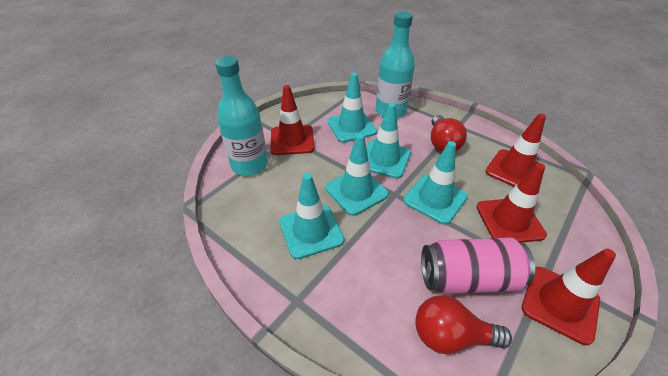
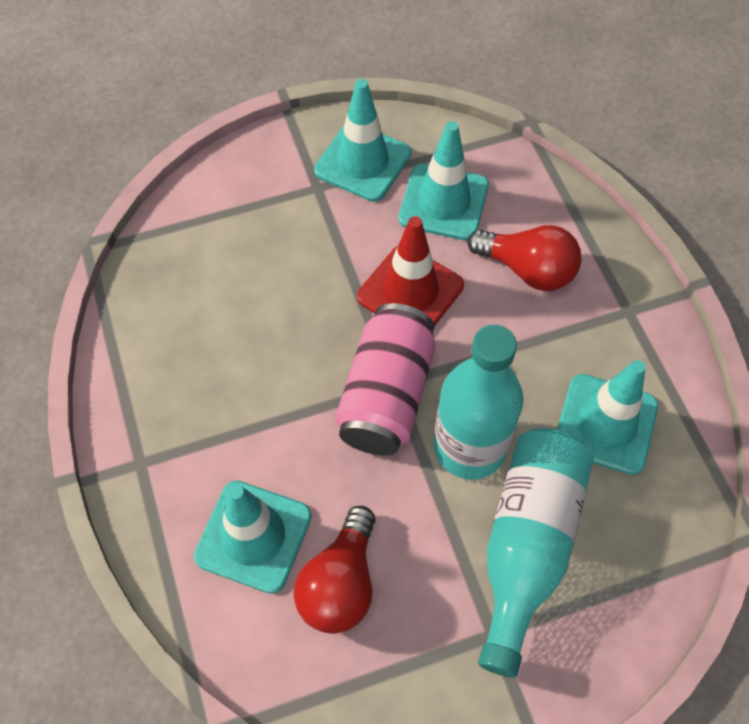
red traffic cone: [270,85,314,155] [477,163,547,243] [485,114,546,187] [522,249,616,345] = 4 -> [357,216,464,326] = 1
turquoise traffic cone: [280,173,344,259] [325,134,389,216] [327,73,377,143] [366,103,411,179] [403,141,468,225] = 5 -> [194,481,312,594] [314,79,411,202] [398,121,489,240] [557,360,658,475] = 4

